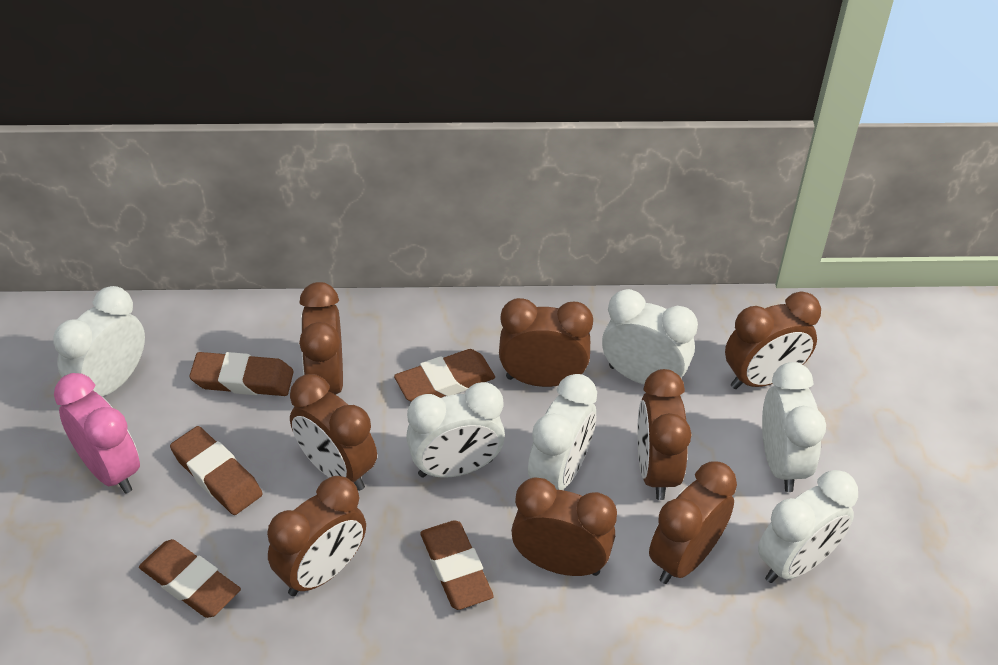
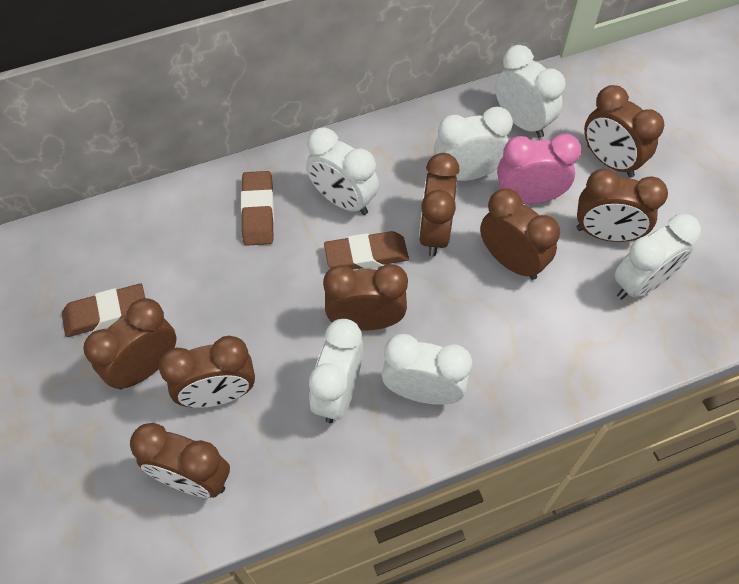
brown eraser: [139,539,241,618] [170,426,263,515] [189,352,294,396] [394,349,495,402] [420,520,494,610] = 5 -> [62,284,145,337] [241,171,274,246] [324,231,409,270] = 3

